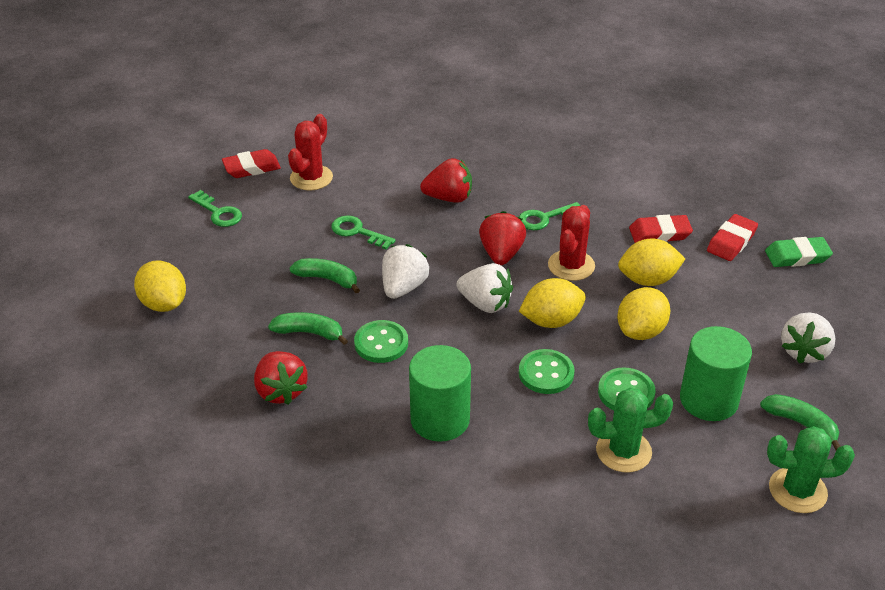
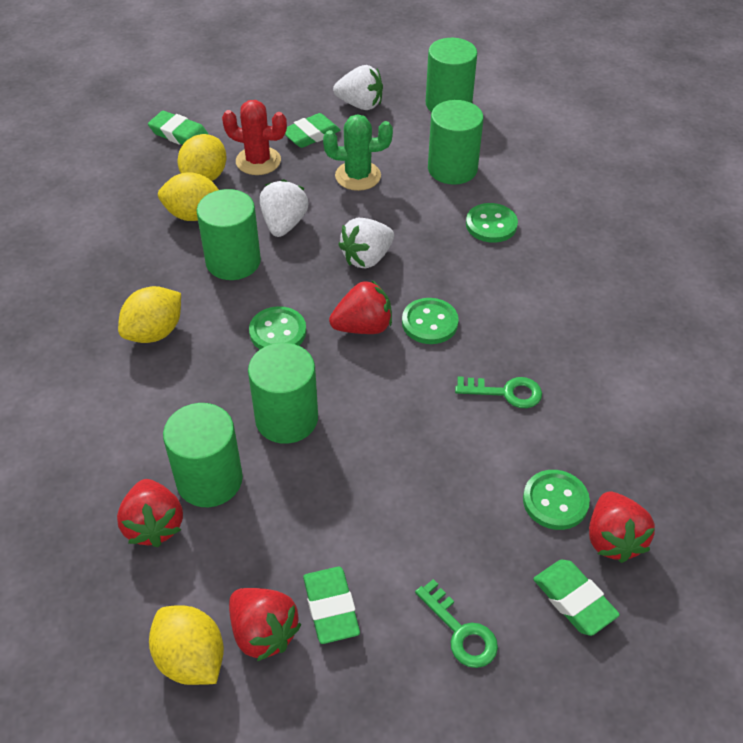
green banana: [268,312,348,345] [289,258,360,293] [760,394,841,450] = 3 -> none = 0
green button: [354,320,408,363] [519,349,575,394] [598,367,655,410] = 3 -> [249,306,306,349] [402,298,459,344] [466,203,518,243] [523,470,590,530] = 4
green cactus: [588,388,673,472] [767,426,855,513] = 2 -> [323,114,393,191] = 1
green cylinder: [409,345,471,442] [680,326,752,421] = 2 -> [163,403,243,507] [197,189,261,280] [248,343,318,444] [426,38,477,112] [428,100,484,185] = 5
green eraser: [765,237,833,267] = 1 -> [148,111,209,145] [285,113,341,148] [303,567,360,644] [533,559,620,636] = 4
green key: [188,190,242,227] [331,215,396,249] [519,202,580,230] = 3 -> [415,579,498,668] [455,376,542,408] = 2
red cactus: [288,114,333,191] [548,205,595,281] = 2 -> [222,100,287,175] = 1
red eraser: [222,149,281,178] [629,214,693,243] [707,214,758,261] = 3 -> none = 0
red strawberry: [254,351,308,405] [420,158,472,203] [479,211,526,265] = 3 -> [117,479,183,547] [229,588,301,661] [329,281,392,334] [589,492,655,563] = 4

